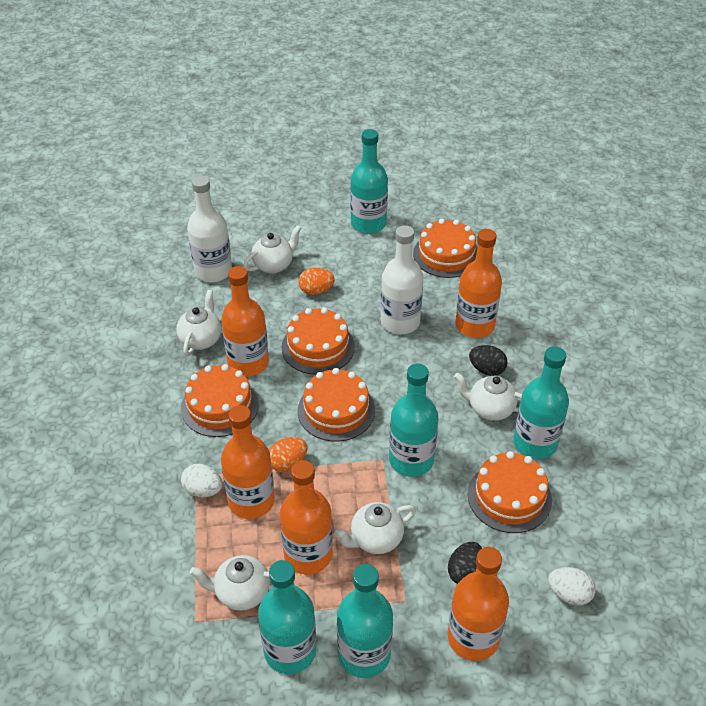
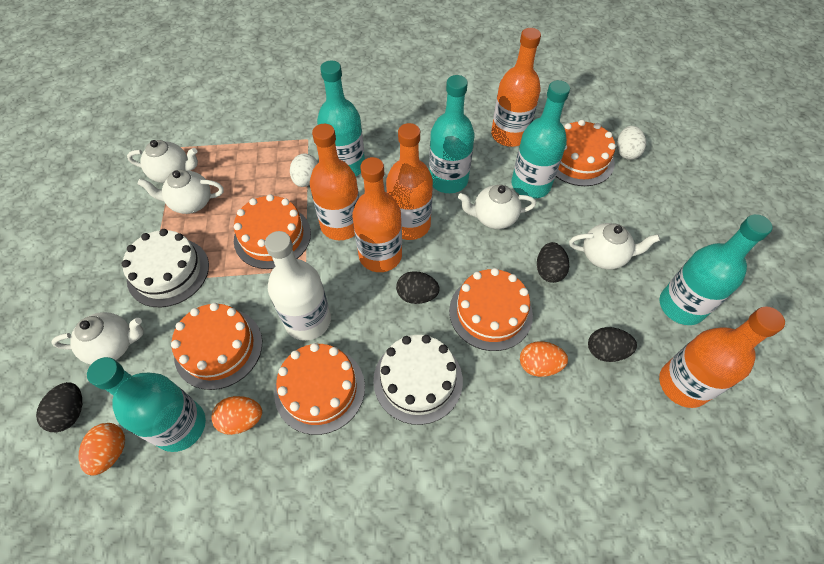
black egg: [448,542,482,584] [469,345,507,376] = 2 -> [36,382,82,432] [396,271,440,304] [537,242,569,283] [588,327,637,362] = 4
orange egg: [269,437,307,472] [299,268,335,295] = 2 -> [79,423,125,476] [211,396,262,435] [520,341,568,377] = 3
white bottle: [187,176,232,282] [381,225,423,334] = 2 -> [265,231,331,341] = 1
white cake: none = 0 -> [122,229,209,307] [373,335,463,425] = 2

